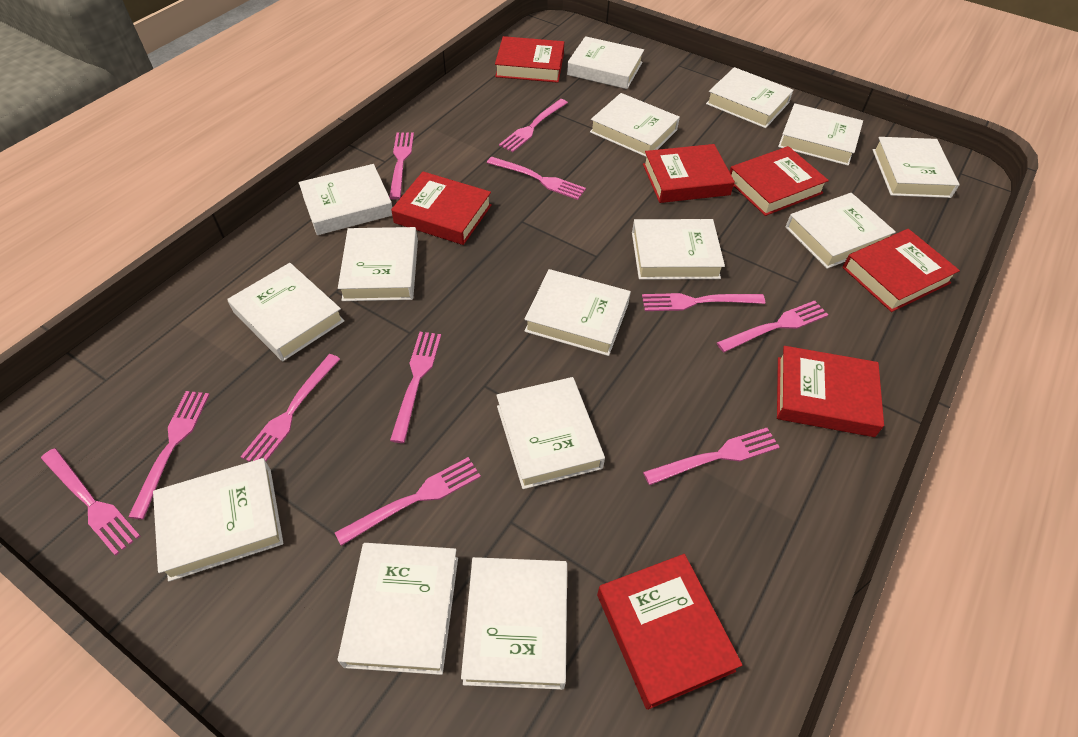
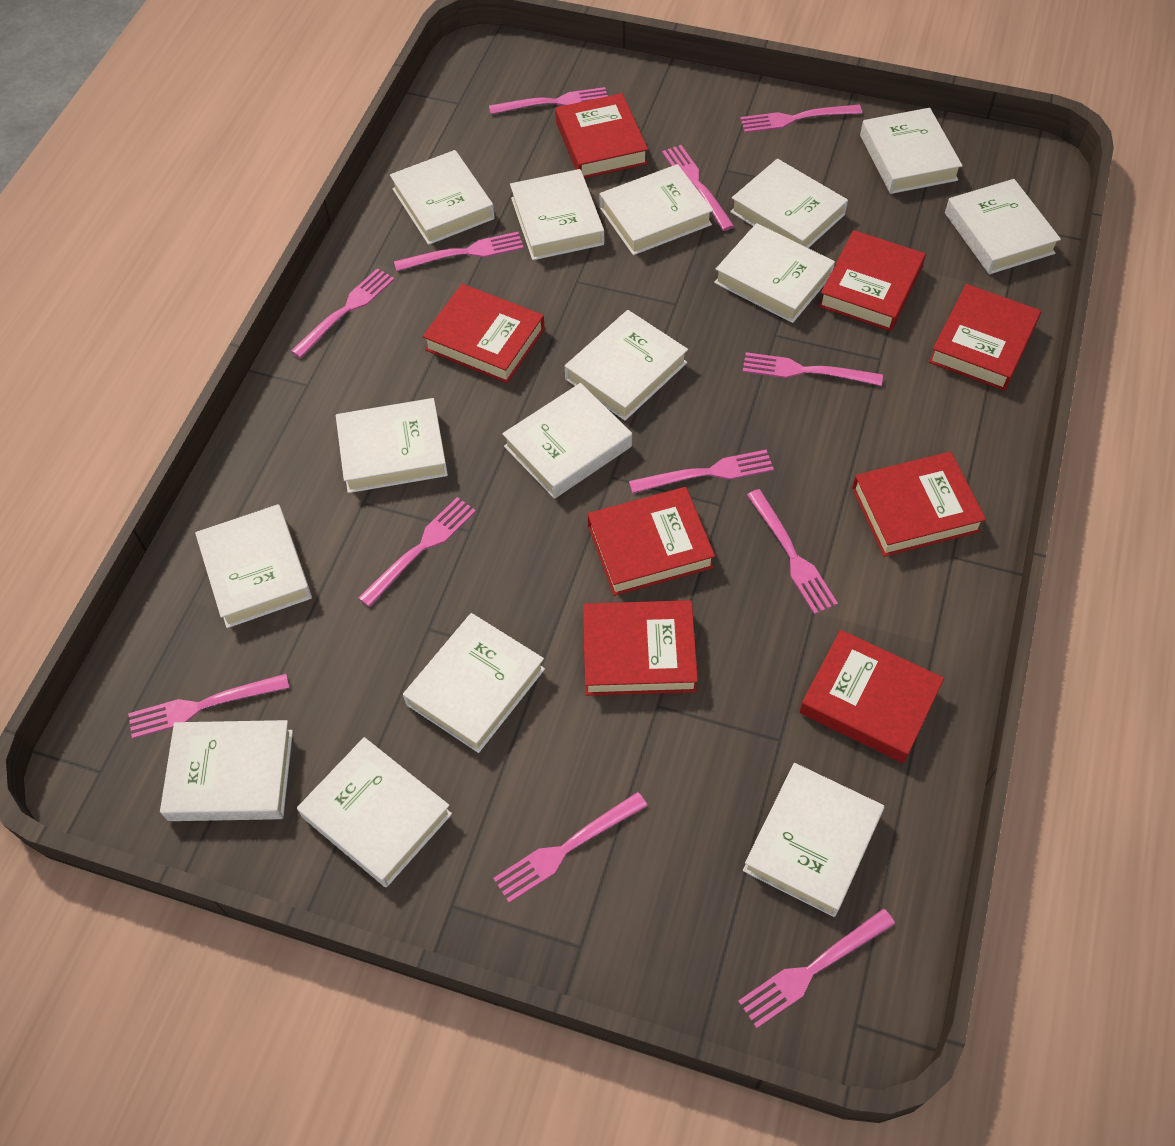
pink fork: [41,448,140,556] [128,391,210,520] [240,354,340,462] [335,457,481,546] [389,132,414,200] [390,332,441,443] [487,157,586,200] [499,99,568,152] [642,293,765,311] [643,428,780,485] [717,301,828,352] = 11 -> [128,674,289,739] [291,268,395,358] [359,497,476,607] [394,232,524,271] [489,87,608,114] [493,792,648,903] [629,449,774,494] [662,145,734,231] [738,908,895,1028] [740,105,862,133] [743,352,883,386] [747,489,838,614] = 12
red book: [391,172,492,245] [495,36,564,83] [597,554,742,710] [643,144,735,203] [729,146,829,216] [777,346,884,437] [842,229,960,312] = 7 -> [422,284,545,383] [555,93,648,178] [583,600,698,696] [588,487,715,596] [799,630,944,763] [818,230,926,331] [852,452,986,557] [929,284,1041,391] = 8

